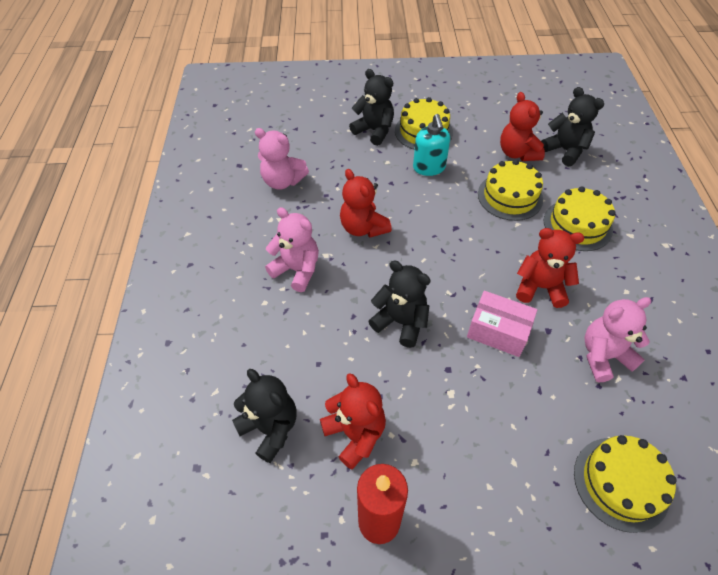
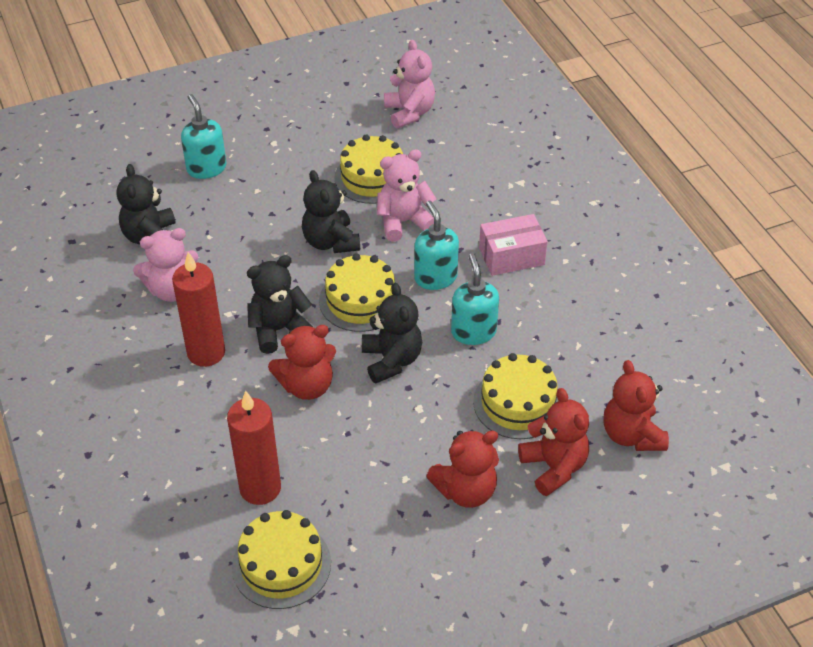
red candle: [357,464,408,544] = 1 -> [172,252,225,367] [227,391,281,505] = 2
turquoise soap dispenser: [413,114,450,176] = 1 -> [181,94,227,179] [414,201,459,290] [451,253,499,345] = 3

